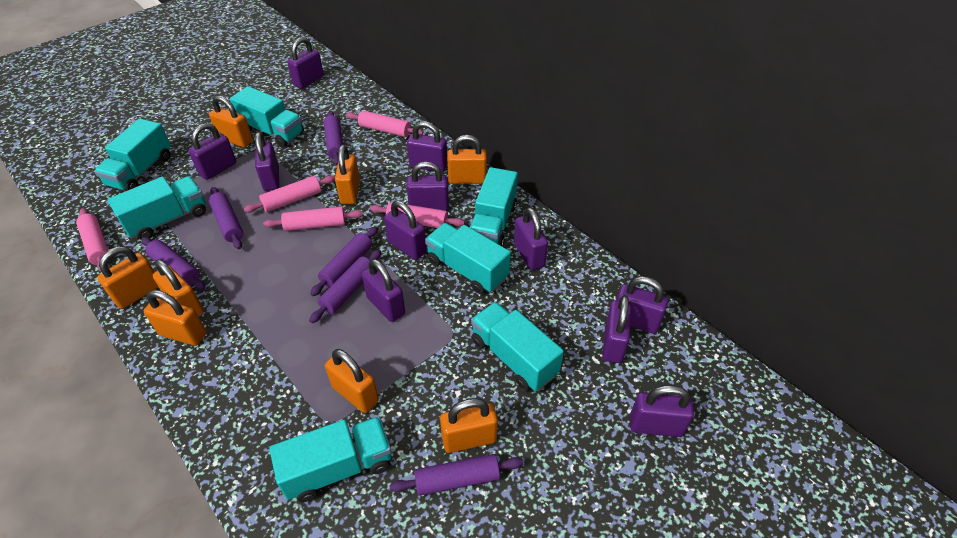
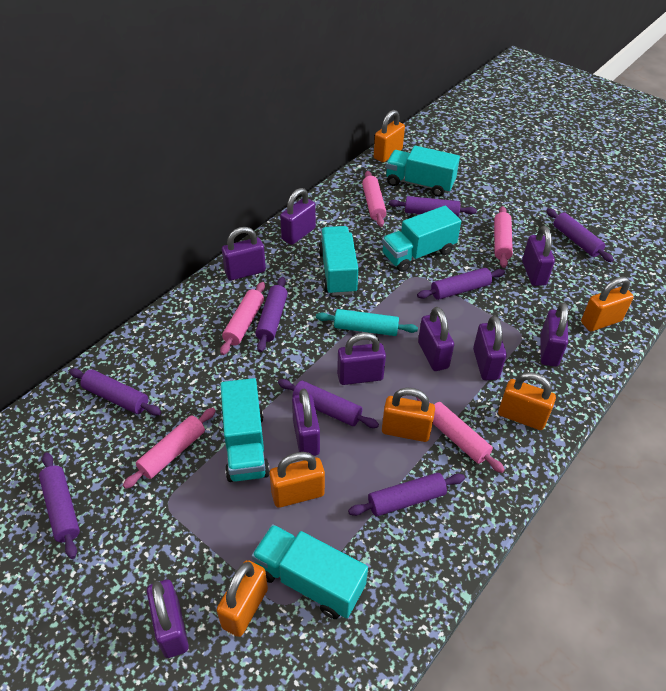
orange padlock: [97,246,158,309] [144,290,207,346] [153,259,204,316] [209,95,253,148] [325,349,379,413] [335,145,360,204] [440,398,498,453] [447,135,487,184] = 8 -> [217,560,268,637] [270,452,325,508] [374,110,405,162] [382,388,435,442] [498,372,556,430] [581,277,634,331] = 6
purple padlock: [188,123,236,180] [255,132,279,191] [287,37,324,89] [362,259,405,322] [384,201,427,260] [407,121,448,172] [407,162,449,211] [514,207,548,270] [602,295,632,363] [617,276,668,334] [630,385,694,437] = 11 -> [147,580,189,658] [222,227,266,281] [280,188,316,245] [292,389,320,456] [337,332,386,385] [418,307,454,371] [473,316,507,380] [522,226,555,286] [540,302,568,367] = 9
purple rolling pin: [141,237,206,290] [209,187,243,249] [309,249,382,323] [310,226,378,296] [324,111,343,165] [389,454,523,496] = 6 -> [39,452,80,559] [69,368,161,415] [255,277,288,352] [278,379,379,428] [348,473,465,517] [389,196,477,217] [417,268,505,300] [546,208,614,262] = 8
turquoise rolling pin: none = 0 -> [316,309,418,336] = 1
turquoise truck: [94,118,171,191] [107,176,206,240] [230,86,304,147] [269,417,392,502] [425,223,511,294] [470,167,518,247] [471,302,564,391] = 7 -> [220,378,270,482] [252,524,368,619] [319,226,359,296] [382,206,461,272] [386,146,460,197] = 5

